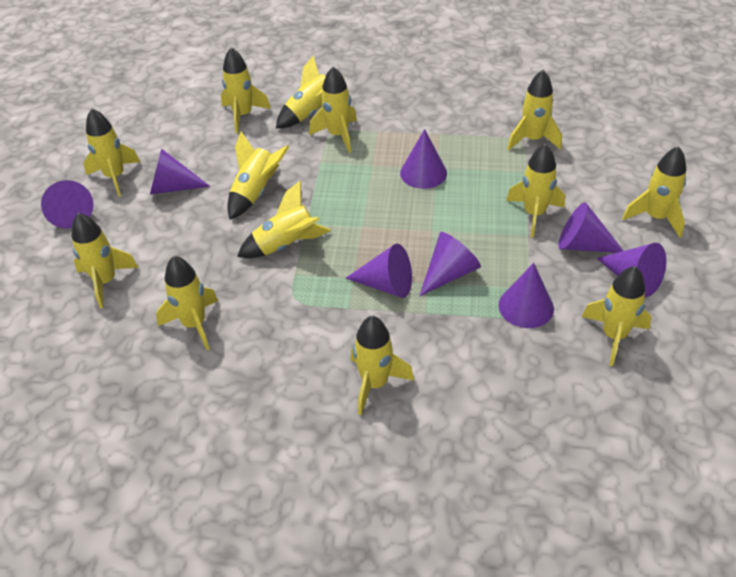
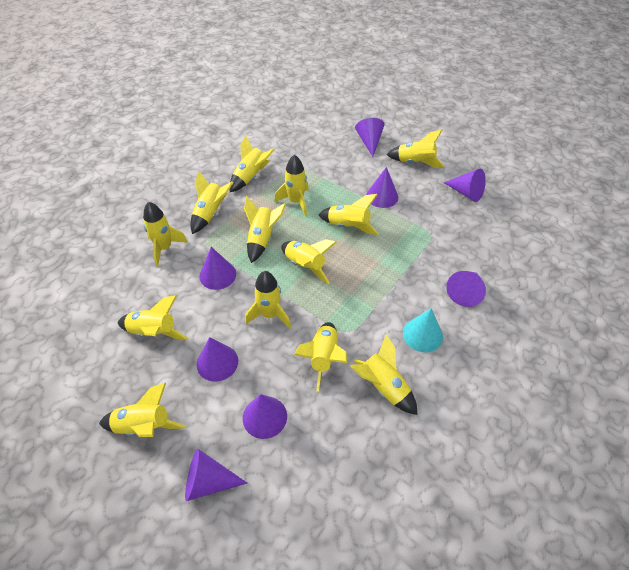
turquoise cone: none = 0 -> [403,308,443,352] = 1

